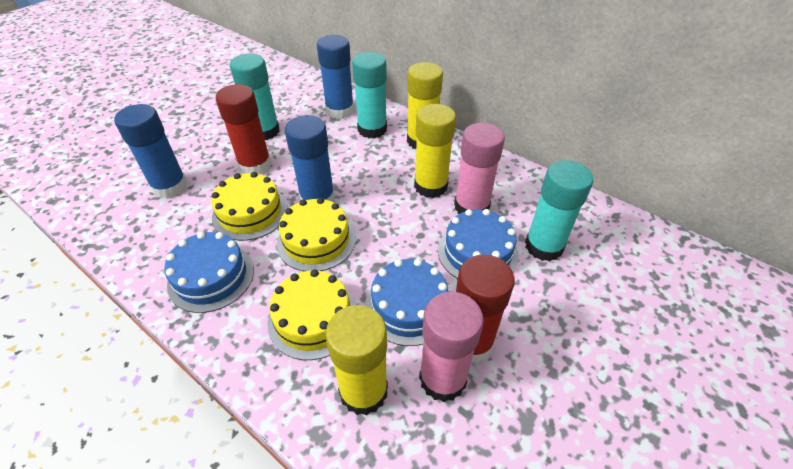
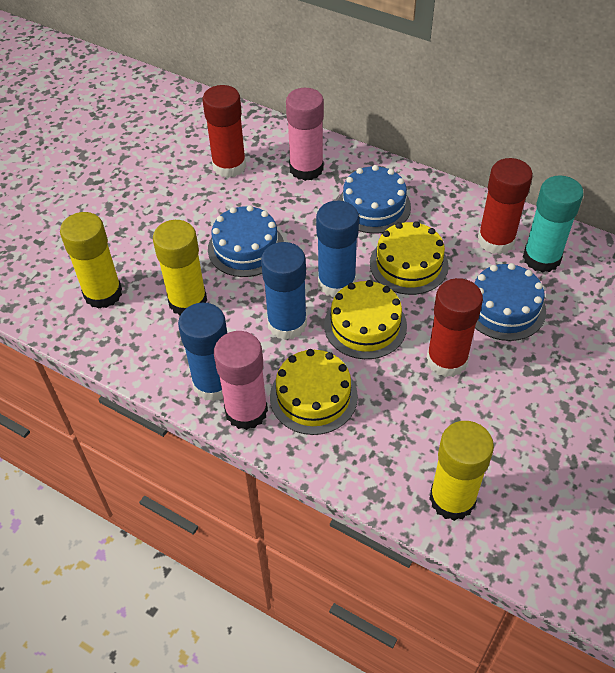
red glue stick: [216,84,272,174] [456,254,515,363] = 2 -> [203,85,246,178] [426,278,483,377] [478,158,533,254] = 3
turquoise glue stick: [230,54,280,140] [352,52,387,139] [525,160,593,261] = 3 -> [523,176,584,273] = 1

